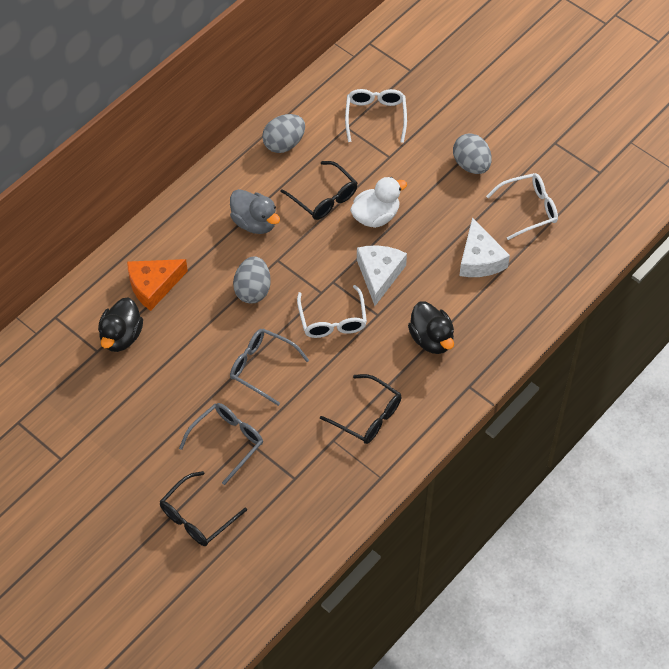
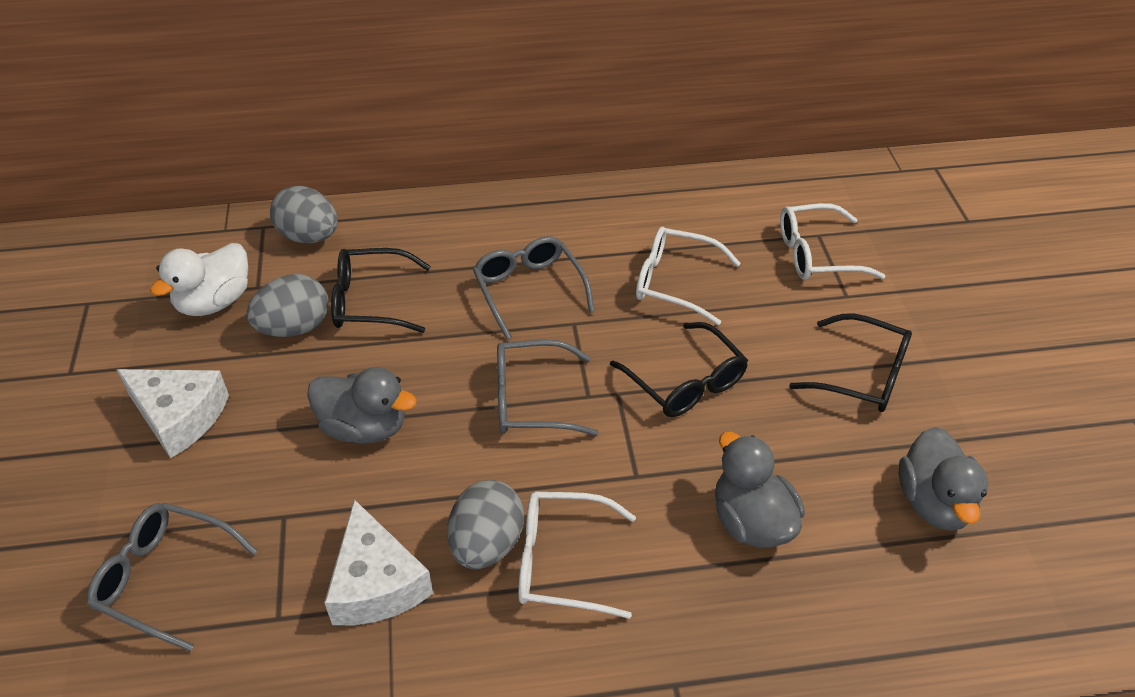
black duck: [98,298,143,352] [408,302,454,354] = 2 -> none = 0
grey duck: [230,189,280,234] = 1 -> [307,367,417,444] [715,432,805,548] [899,427,988,531] = 3
grey glasses: [179,403,263,485] [230,329,309,406] = 2 -> [87,502,257,652] [473,236,595,339] [497,340,599,436] = 3
orange cheese: [127,259,188,311] = 1 -> none = 0

